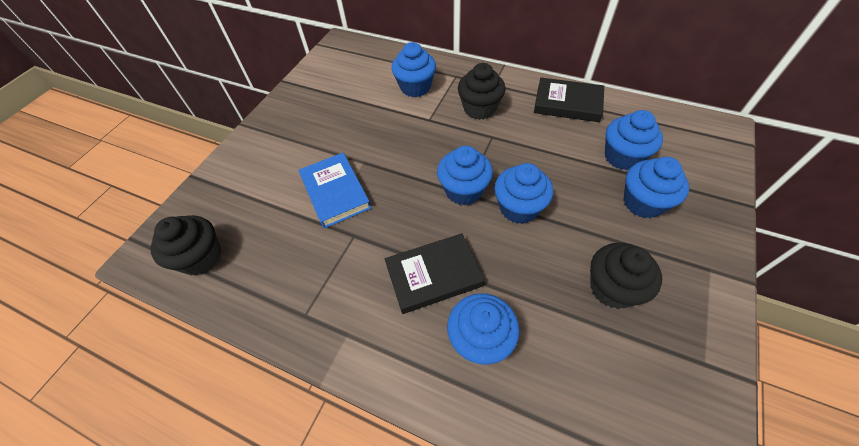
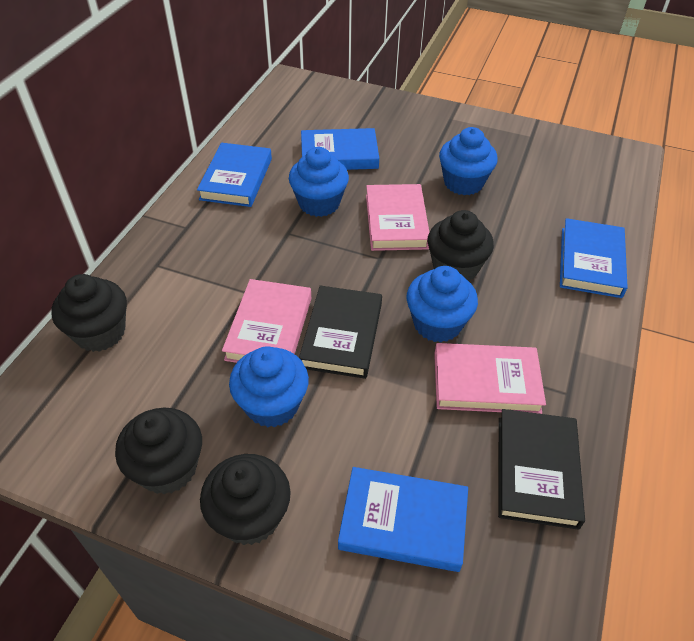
black cupcake: [151,215,221,276] [458,63,505,120] [590,242,662,309] = 3 -> [52,274,127,352] [115,408,202,494] [200,454,291,545] [427,210,494,281] = 4
blue book: [299,153,371,228] = 1 -> [197,143,272,207] [301,128,379,170] [338,467,468,572] [560,218,628,298] = 4
blue cupcake: [392,42,436,97] [437,146,493,205] [447,293,520,365] [494,163,553,224] [605,110,663,170] [623,157,689,218] = 6 -> [229,347,309,427] [289,147,349,217] [406,266,478,342] [439,127,498,195] = 4
pink book: none = 0 -> [222,279,311,363] [366,184,429,251] [434,343,546,414] = 3

